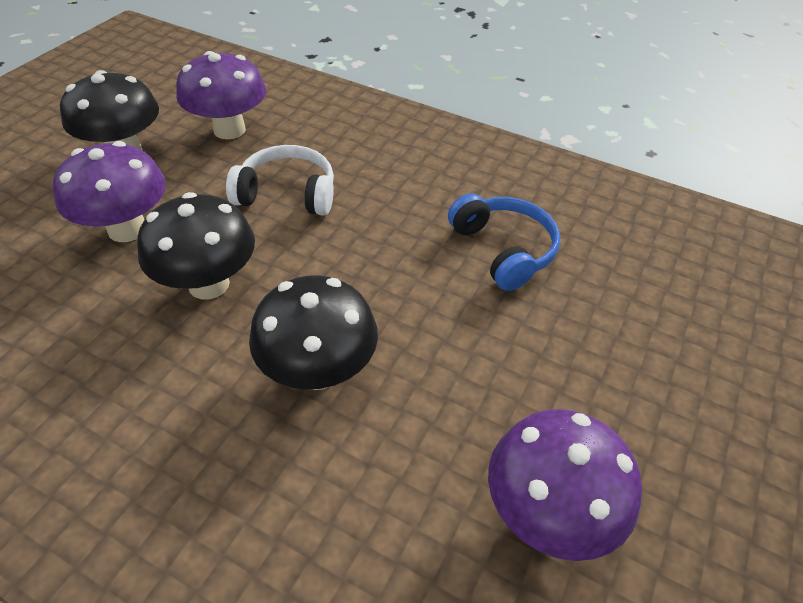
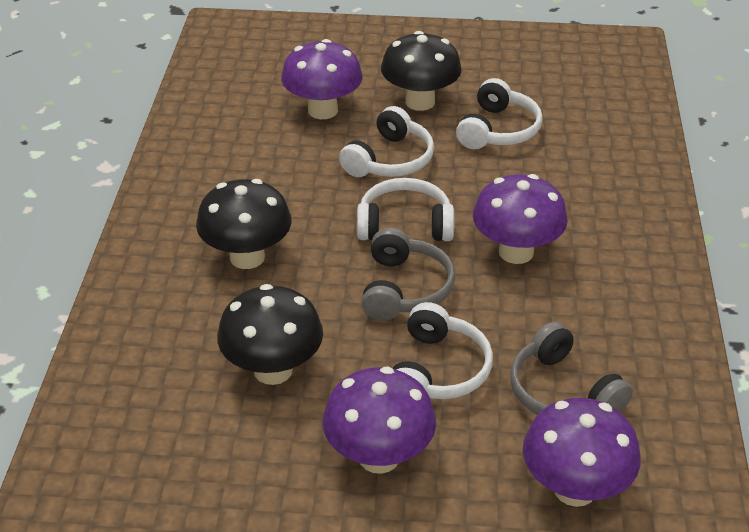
blue headphones: [448,193,560,291] = 1 -> none = 0
grey headphones: none = 0 -> [361,228,455,321] [510,322,633,415] = 2
purple mushroom: [53,141,166,242] [176,51,266,139] [488,409,642,561] = 3 -> [281,39,363,119] [322,367,436,474] [473,174,568,264] [523,398,641,507] = 4
white headphones: [226,145,334,216] = 1 -> [339,106,434,177] [357,178,454,241] [393,302,493,399] [456,78,543,149] = 4

